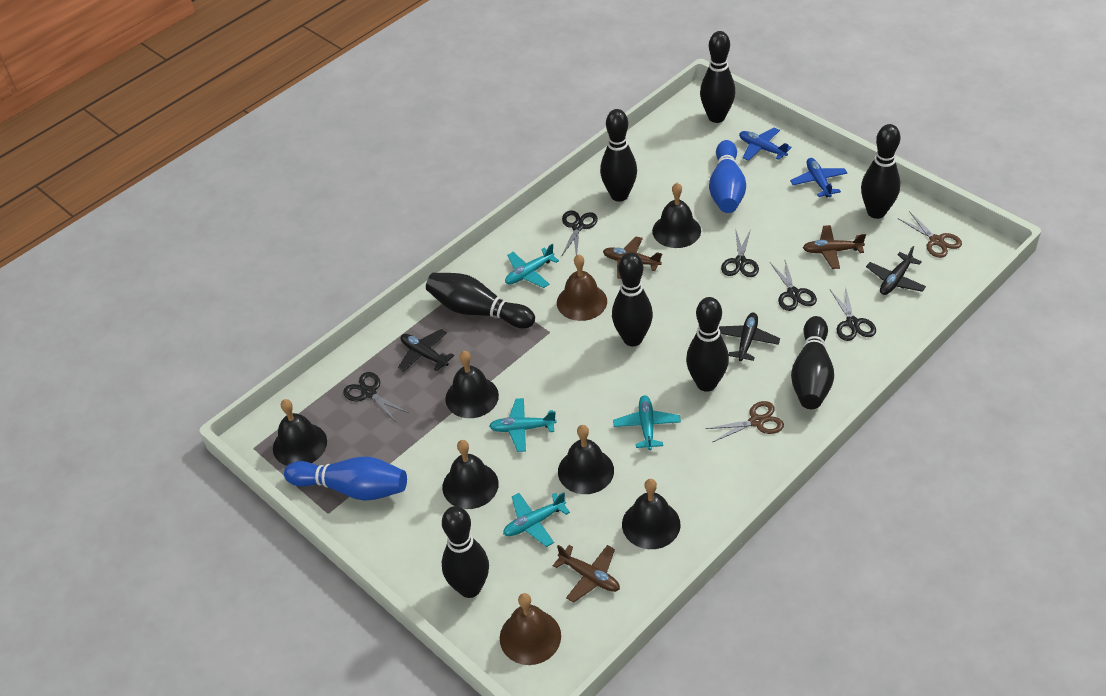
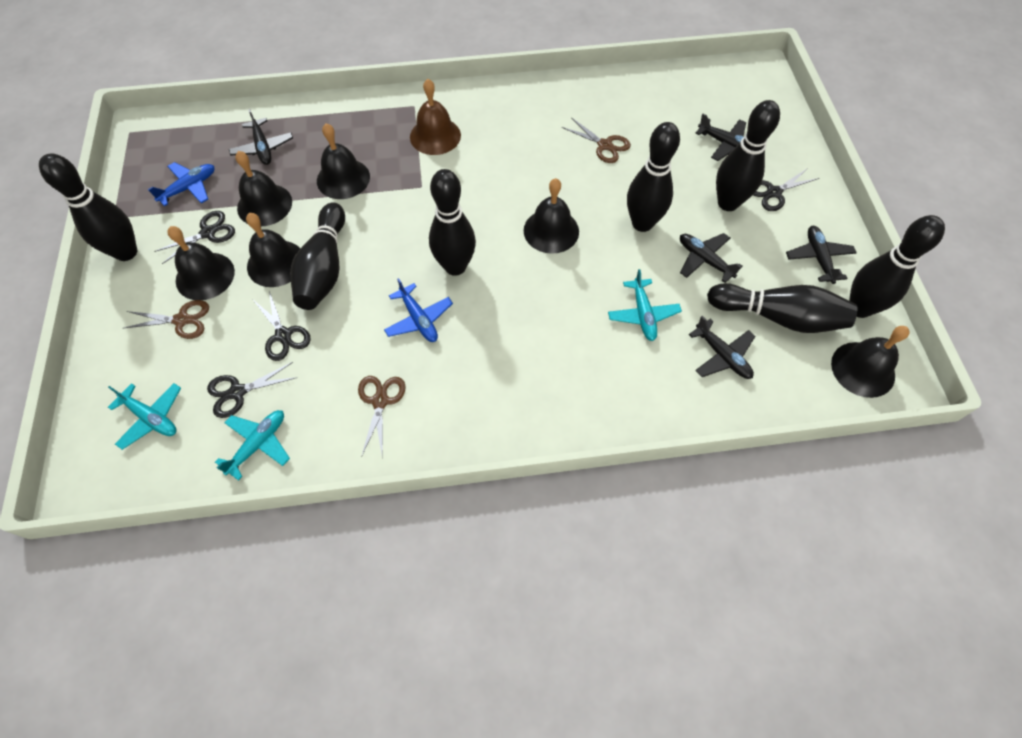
black bowling pin: [426,273,535,328] [442,506,489,598] [600,109,637,202] [612,252,653,346] [686,297,729,392] [700,31,735,123] [791,316,834,409] [861,124,900,219] = 8 -> [39,154,137,261] [290,202,345,310] [429,169,476,276] [627,122,680,232] [707,283,858,333] [716,100,780,211] [849,215,945,318] = 7
black plane: [398,329,454,371] [719,313,780,361] [866,246,926,295] = 3 -> [229,109,293,165] [680,233,743,283] [689,316,755,379] [695,114,746,161] [786,226,857,284] = 5
black scissors: [343,372,408,422] [561,210,598,257] [721,228,759,277] [770,260,817,311] [830,286,876,341] = 5 -> [154,211,235,264] [207,362,298,418] [253,291,311,361] [753,168,820,211] = 4
blue bowling pin: [284,457,407,501] [709,140,746,213] = 2 -> none = 0
brown bell: [500,593,561,665] [557,254,607,321] = 2 -> [410,79,461,155] = 1
brown plane: [553,545,620,603] [603,236,662,279] [803,225,866,269] = 3 -> none = 0
brown scissors: [705,401,784,442] [898,211,962,258] = 2 -> [124,300,209,339] [358,376,406,458] [562,117,631,163] = 3
turquoise plane: [489,398,557,452] [503,492,570,547] [505,244,559,288] [613,395,681,450] = 4 -> [108,383,181,450] [215,410,290,481] [608,269,682,341] = 3

